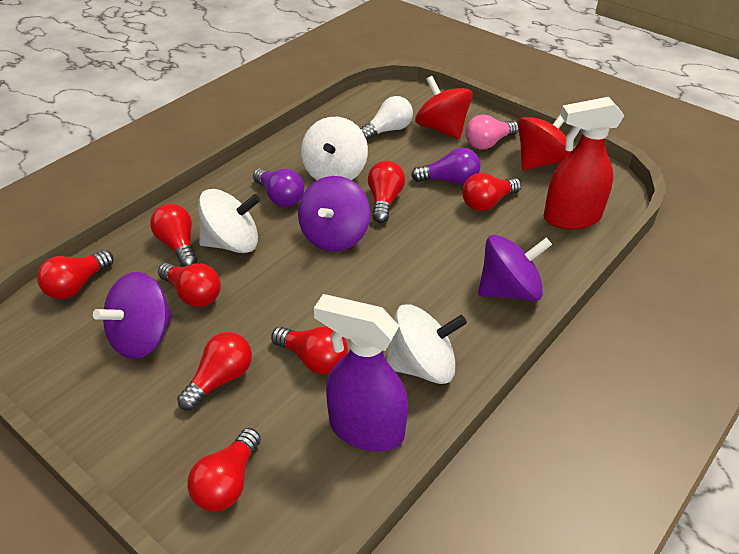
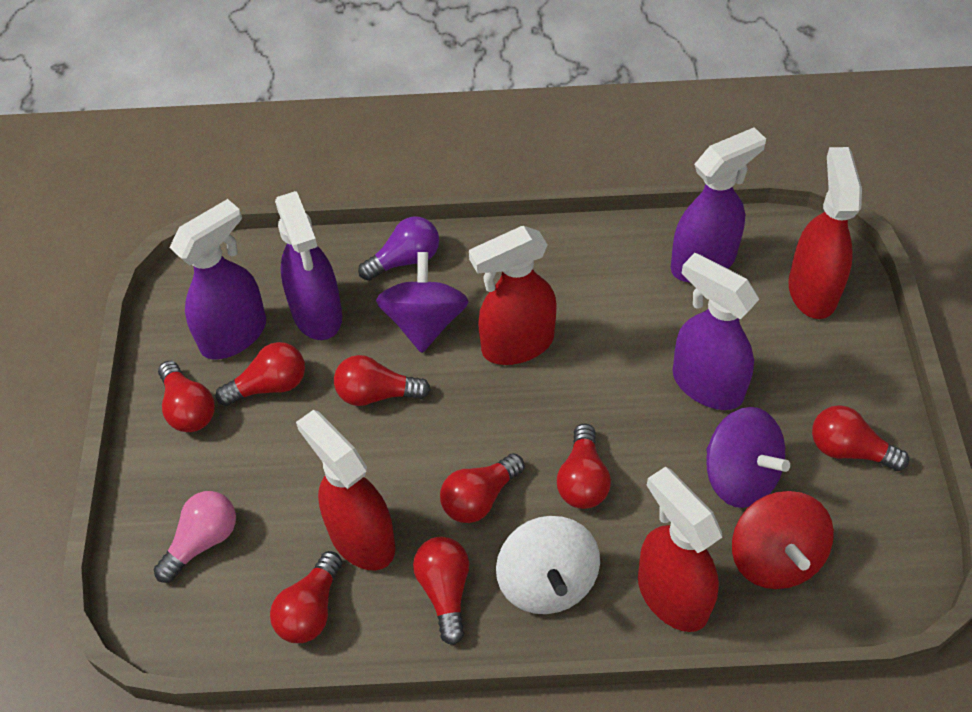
purple light bulb: [253,168,304,207] [411,147,480,184] = 2 -> [358,216,439,281] = 1
purple spinning top: [93,272,172,359] [298,176,371,252] [478,235,552,301] = 3 -> [376,252,469,353] [706,407,790,508] = 2
purple spray bottle: [314,294,408,452] = 1 -> [169,199,266,359] [275,191,342,340] [671,127,766,282] [672,253,759,410] = 4
red spinning top: [415,76,473,139] [518,114,573,170] = 2 -> [732,491,834,589] = 1
red spray bottle: [544,97,625,230] = 1 -> [296,410,396,570] [469,226,557,365] [638,467,722,632] [788,147,862,319] = 4
white light bulb: [360,96,413,141] = 1 -> none = 0
white spinning top: [198,189,260,253] [301,117,368,180] [387,304,467,384] = 3 -> [496,516,600,614] = 1

